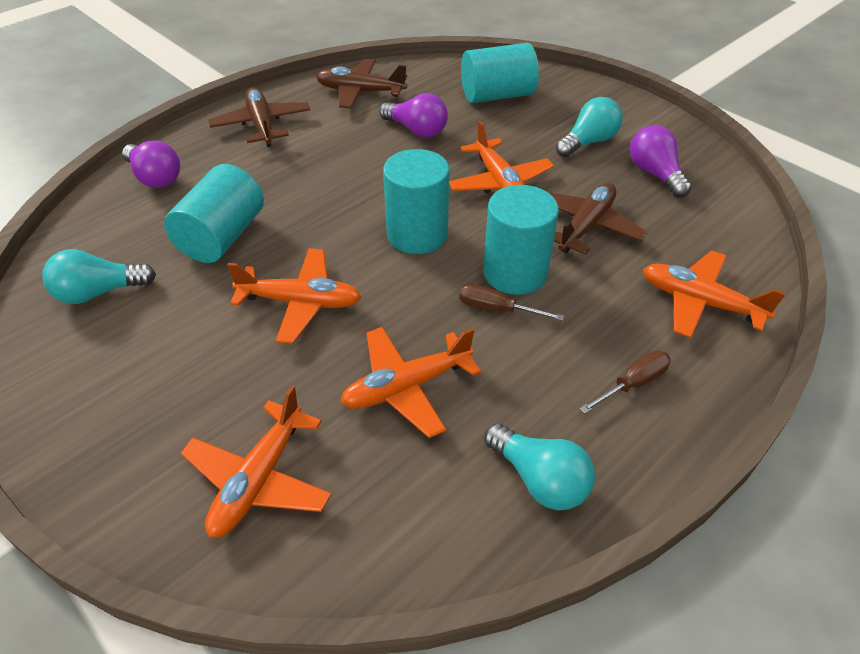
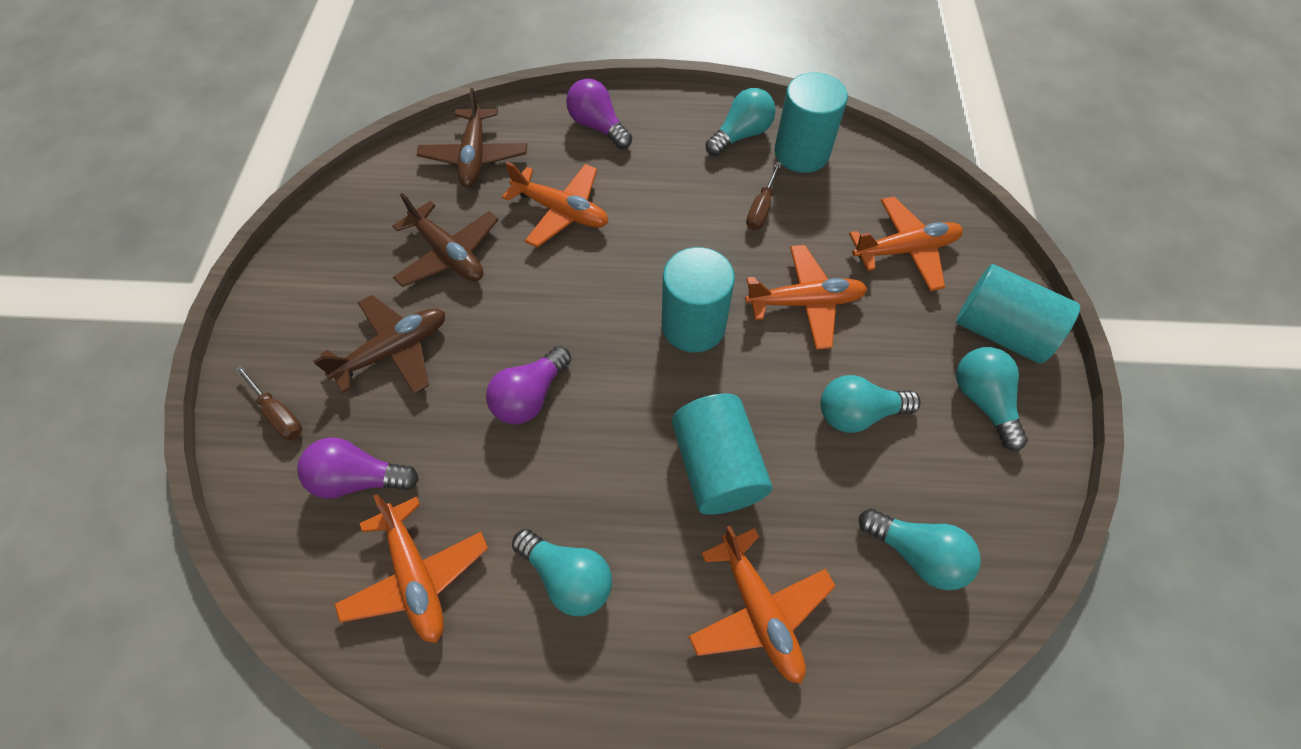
turquoise light bulb: [42,249,156,304] [484,423,595,510] [556,97,623,157] = 3 -> [512,529,612,616] [705,88,776,156] [820,375,921,433] [859,508,981,590] [956,347,1028,451] = 5

